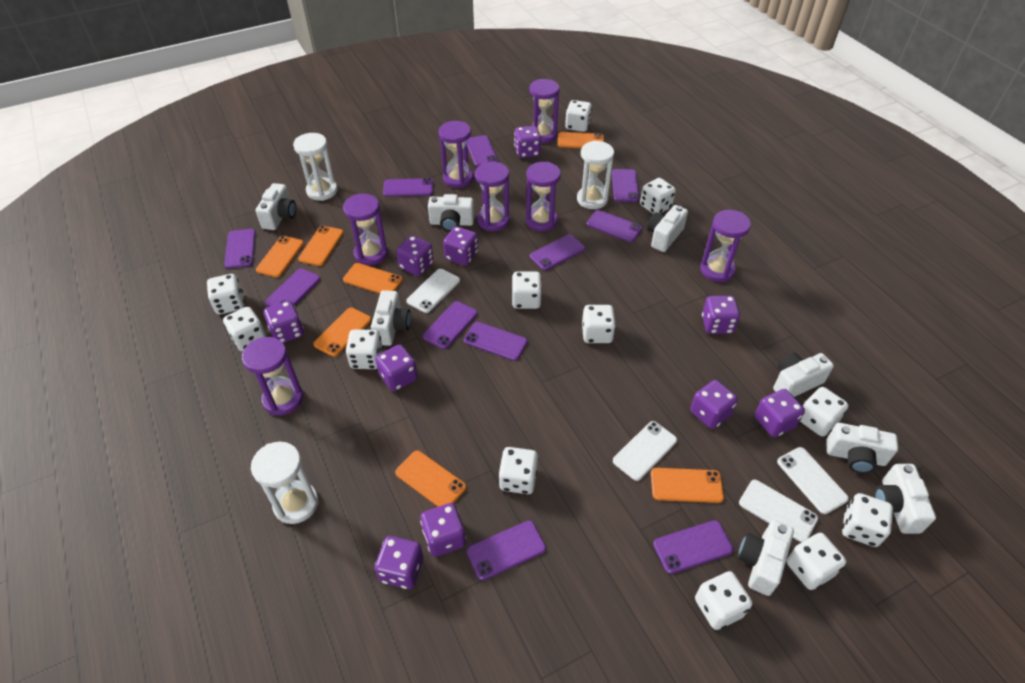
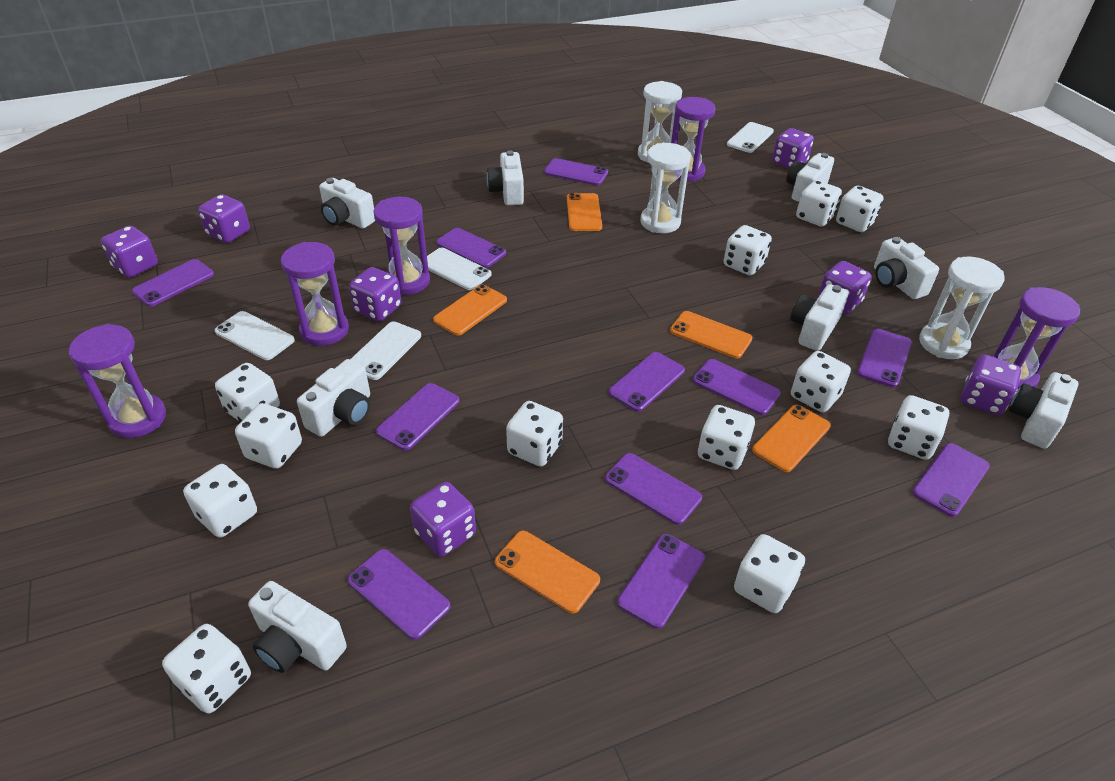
orange phone: [256,236,304,277] [298,226,344,266] [313,308,371,357] [343,263,403,294] [395,451,466,507] [558,132,604,148] [651,468,724,503] = 7 -> [433,284,507,336] [495,531,600,613] [567,193,602,231] [670,311,752,359] [752,405,831,472] = 5
purple dice: [264,301,304,343] [375,345,418,391] [375,536,423,589] [396,236,434,276] [420,503,466,557] [443,226,478,266] [514,126,541,158] [690,380,738,429] [702,296,740,334] [755,389,805,437] = 10 -> [101,226,158,278] [198,194,250,243] [349,267,401,321] [410,482,476,557] [772,128,814,168] [818,261,871,314] [961,354,1021,415] = 7
purple hourglass: [242,337,303,416] [343,194,388,265] [439,121,473,188] [475,162,509,231] [526,162,561,231] [529,79,560,143] [700,210,751,282] = 7 -> [69,324,166,438] [281,242,349,346] [373,197,430,295] [671,97,716,181] [992,287,1080,389] = 5

